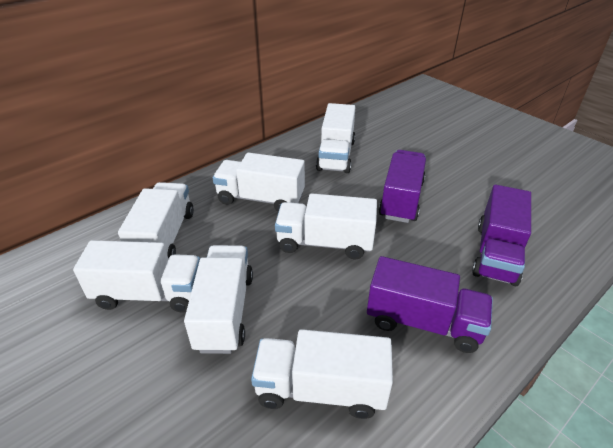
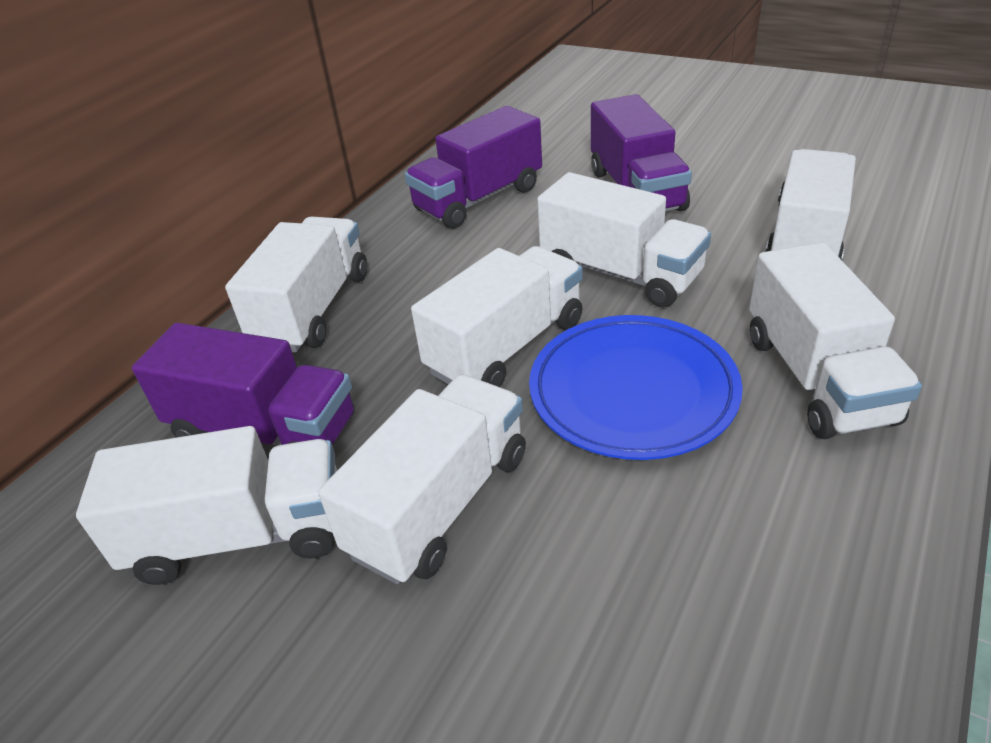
blue plate: none = 0 -> [529,315,743,460] = 1

